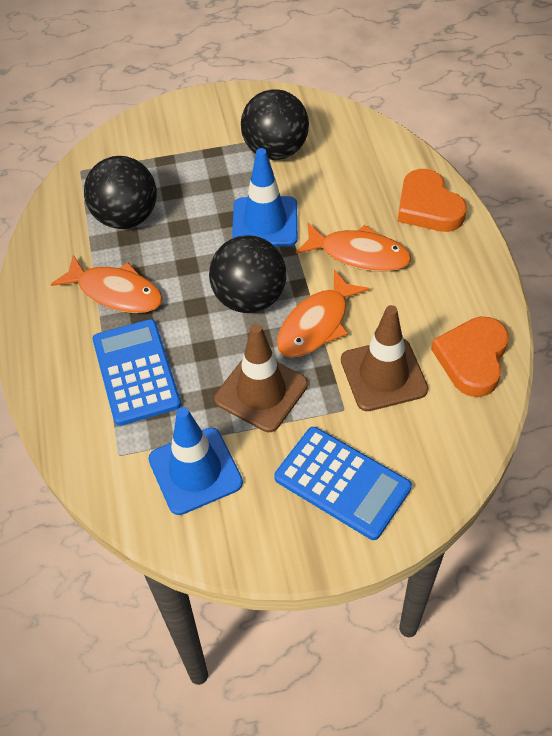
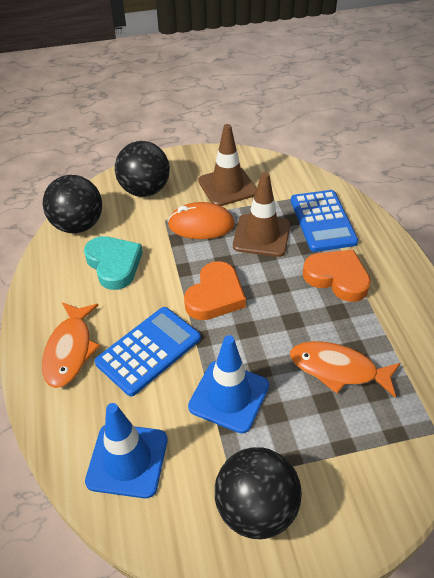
orange fish: [51,255,163,313] [277,270,370,358] [296,223,411,272] = 3 -> [42,302,100,388] [290,341,401,398] = 2
orange mouse: none = 0 -> [168,202,235,239] = 1
turquoise heart: none = 0 -> [84,236,143,290] = 1

